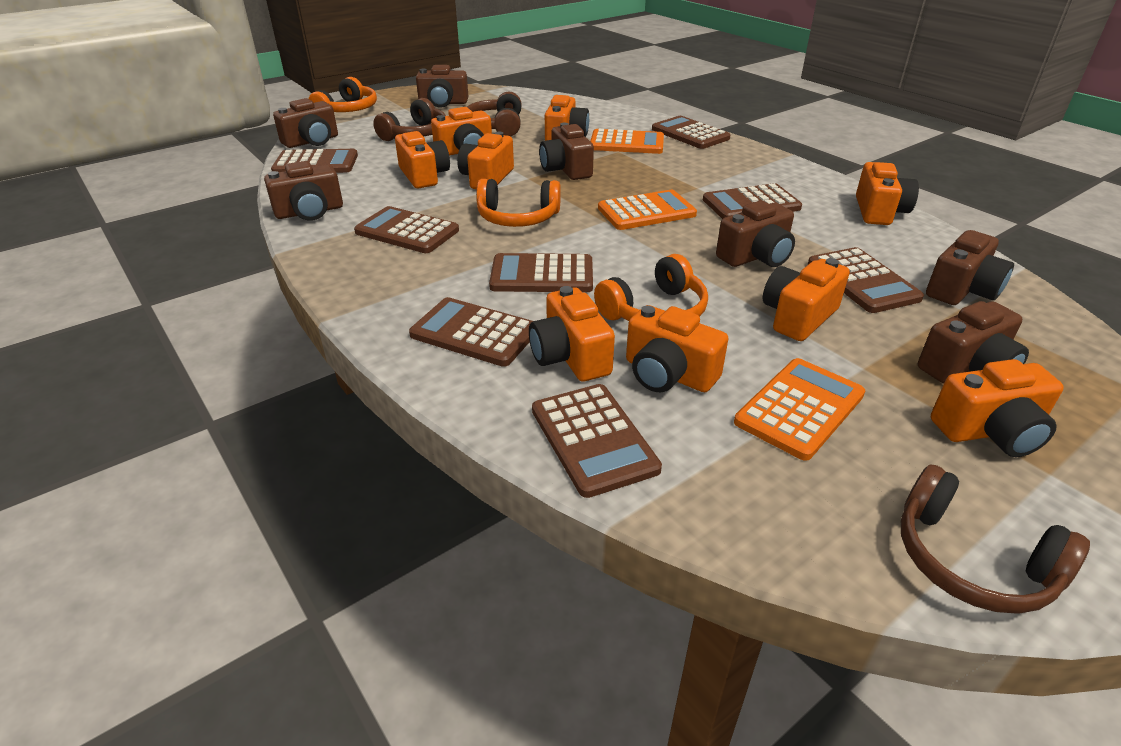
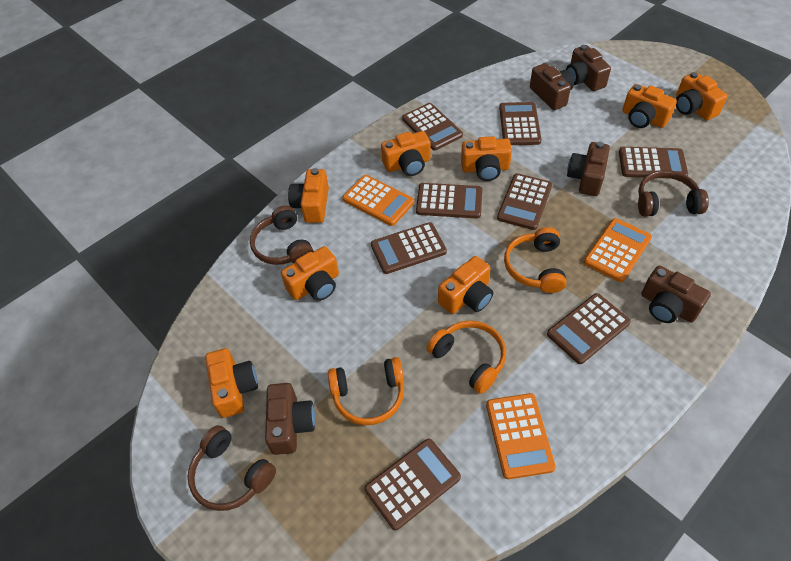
brown camera: [264,161,343,221] [273,98,338,148] [416,65,468,108] [539,123,594,180] [716,201,795,267] [918,301,1029,384] [926,230,1014,305] = 7 -> [265,383,315,455] [530,63,574,110] [566,45,611,91] [567,142,610,196] [641,266,711,323] = 5
orange camera: [395,131,450,188] [431,107,492,155] [457,132,514,189] [529,286,615,381] [545,95,589,141] [626,305,728,392] [763,258,850,341] [856,162,919,225] [931,359,1064,457] = 9 -> [205,348,258,418] [281,246,339,301] [288,168,329,223] [381,131,430,176] [438,256,493,314] [461,136,512,181] [622,84,677,128] [676,72,728,120] = 8

